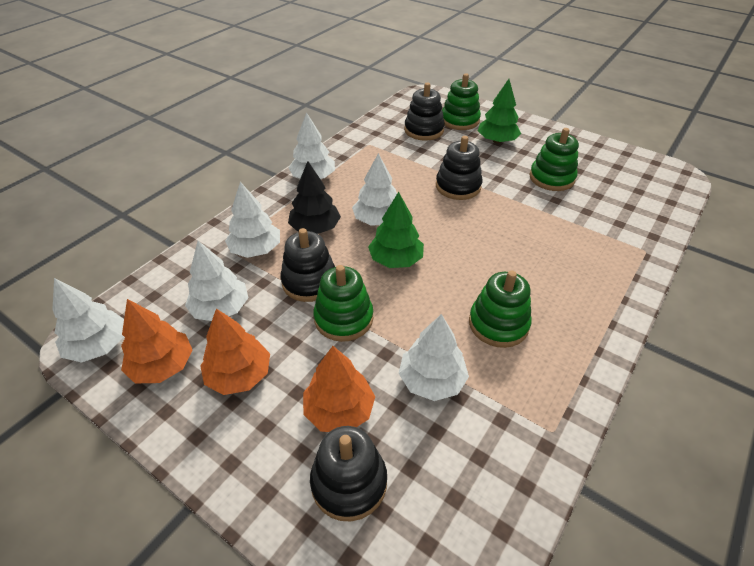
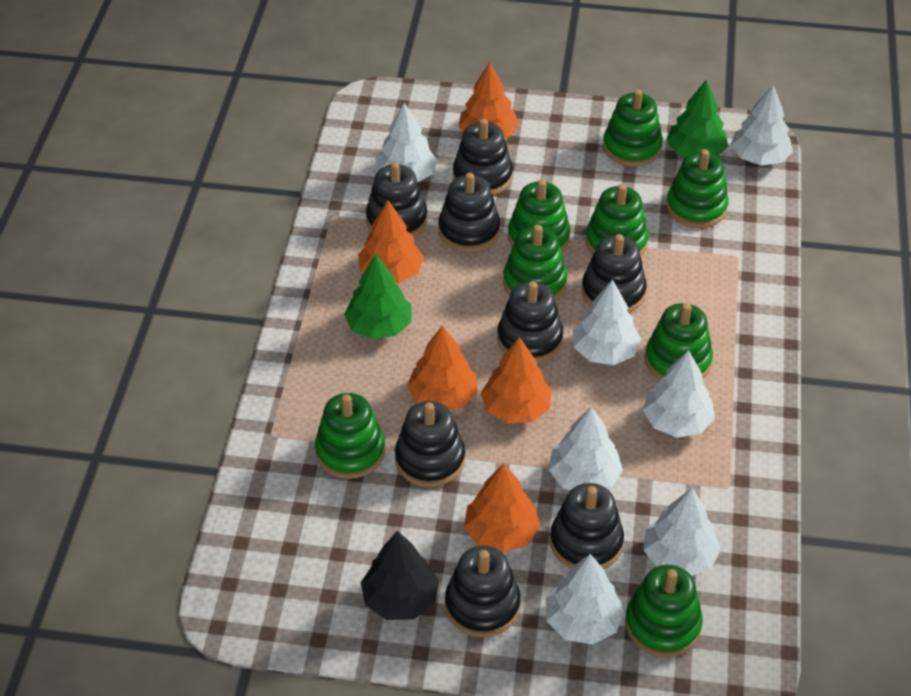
black stacking toy: [280,228,335,302] [310,426,387,522] [404,83,445,141] [436,136,482,200] = 4 -> [366,162,427,237] [395,401,465,487] [438,173,500,252] [445,545,521,637] [453,119,513,195] [497,281,563,363] [550,483,624,569] [582,234,646,313] = 8
green stacking toy: [313,265,373,342] [442,73,481,130] [469,270,532,348] [529,128,579,191] = 4 -> [315,393,385,479] [503,225,567,300] [508,179,570,251] [586,184,649,256] [603,90,663,167] [625,565,703,657] [645,303,713,380] [666,149,729,228] = 8
orange tree: [121,299,192,383] [200,309,270,395] [303,346,375,432] = 3 -> [358,200,424,283] [407,325,477,410] [458,62,519,139] [464,463,540,553] [481,337,552,423] = 5
white tree: [52,278,124,363] [185,241,249,321] [225,182,280,258] [288,112,335,179] [352,153,397,226] [398,314,469,401] = 6 -> [375,103,438,182] [546,554,625,645] [549,406,623,490] [573,279,642,365] [643,350,715,438] [644,488,721,576] [731,85,793,165] = 7

